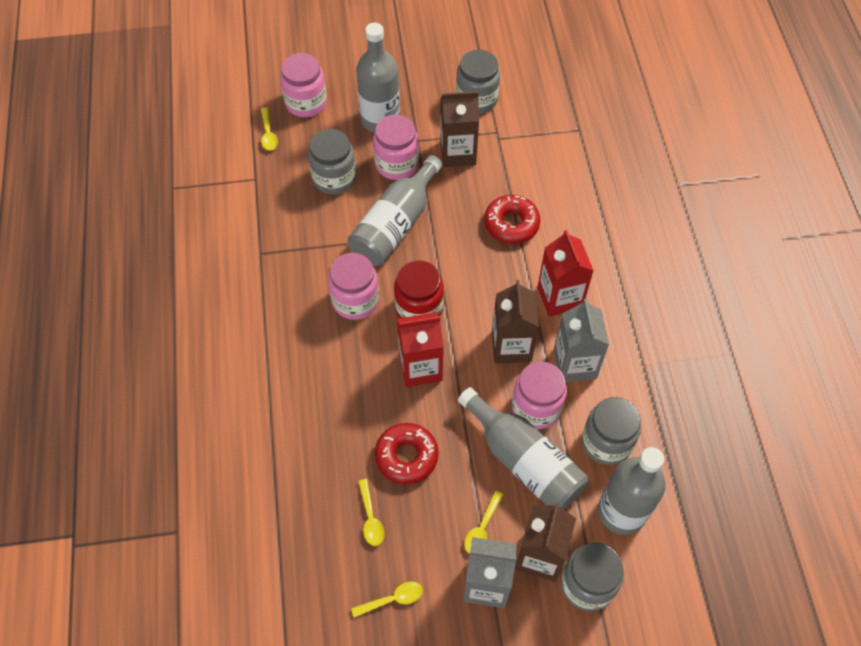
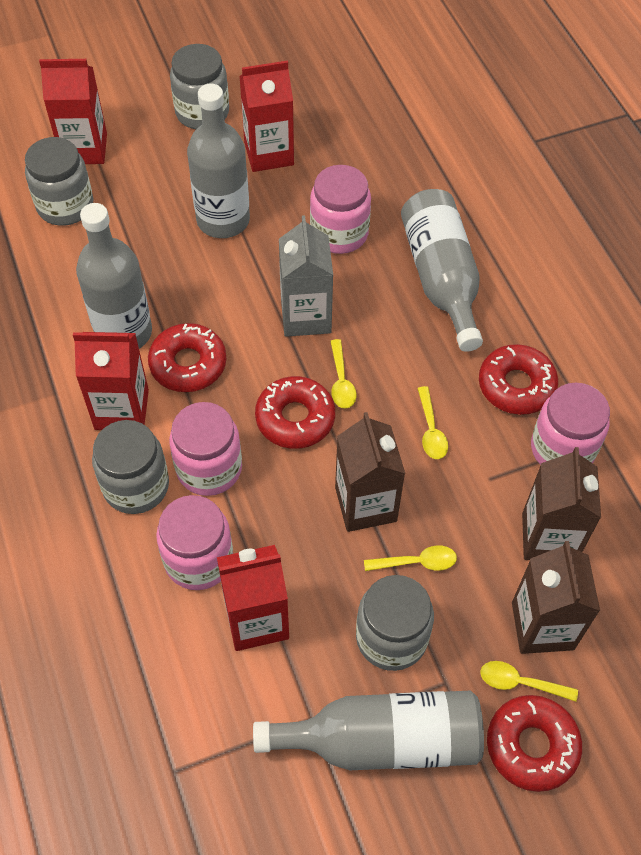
grey carton: [463,537,517,608] [554,299,609,382] = 2 -> [279,215,333,337] = 1
red carton: [397,312,444,387] [538,230,594,317] = 2 -> [39,59,107,164] [73,332,149,430] [217,545,289,651] [239,60,294,172] = 4
red donut: [375,423,439,485] [484,195,540,244] = 2 -> [148,323,226,392] [255,376,335,449] [479,344,558,415] [487,695,582,792] = 4
red jar: [394,261,444,318] = 1 -> none = 0

